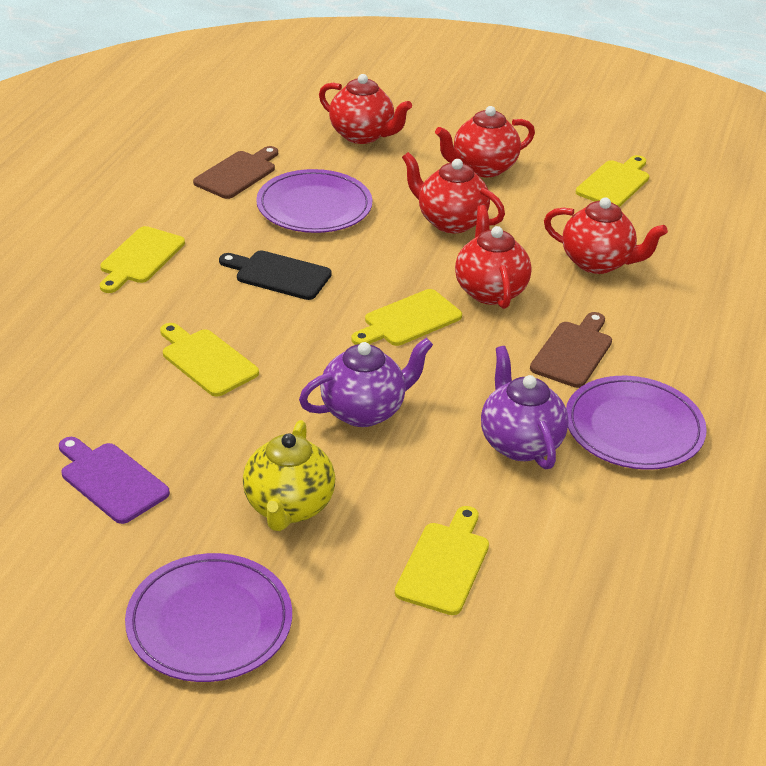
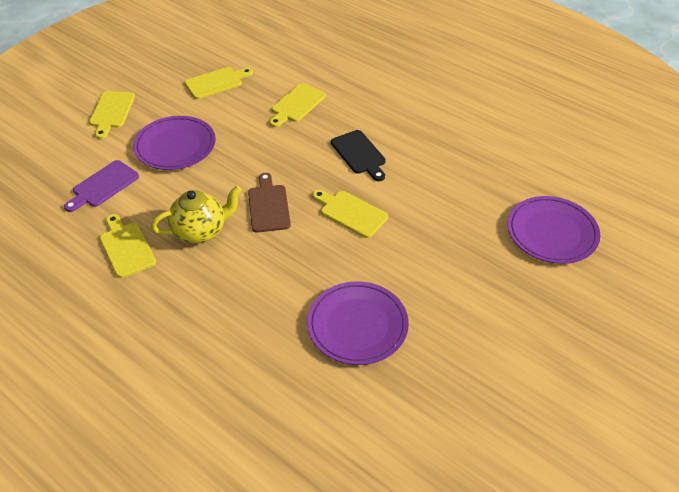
brown cutting board: [193,146,278,199] [530,312,612,388] = 2 -> [248,173,291,233] = 1
purple teapot: [299,338,433,427] [481,346,569,470] = 2 -> none = 0
red teapot: [319,74,412,144] [402,152,505,233] [435,106,535,177] [455,205,531,309] [544,197,668,274] = 5 -> none = 0

